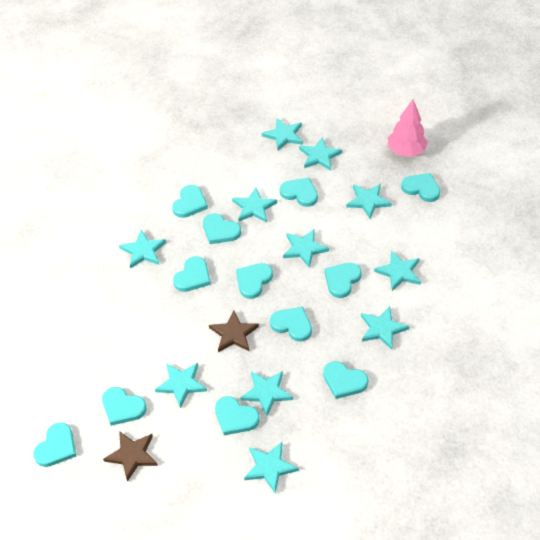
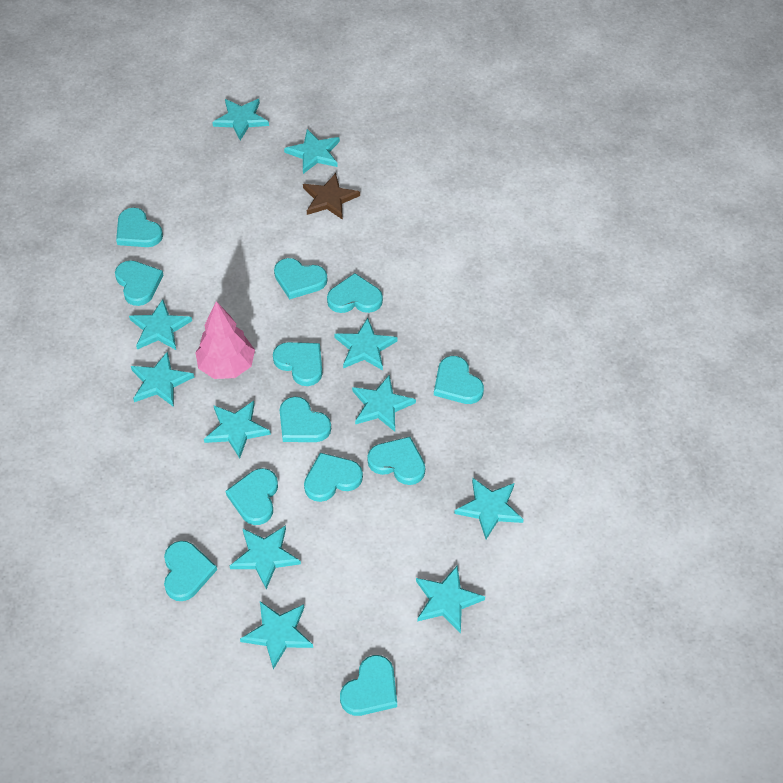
brown star: [103,431,158,482] [209,310,259,352] = 2 -> [303,173,360,220] = 1

